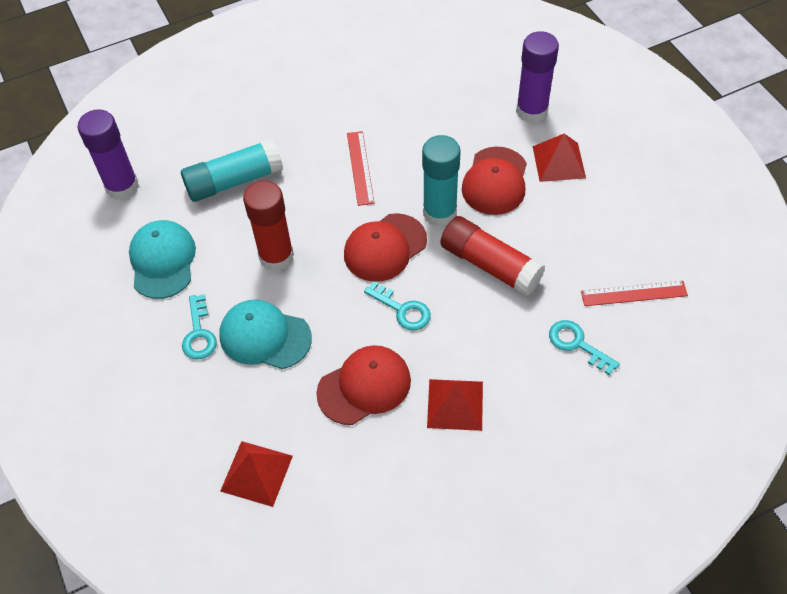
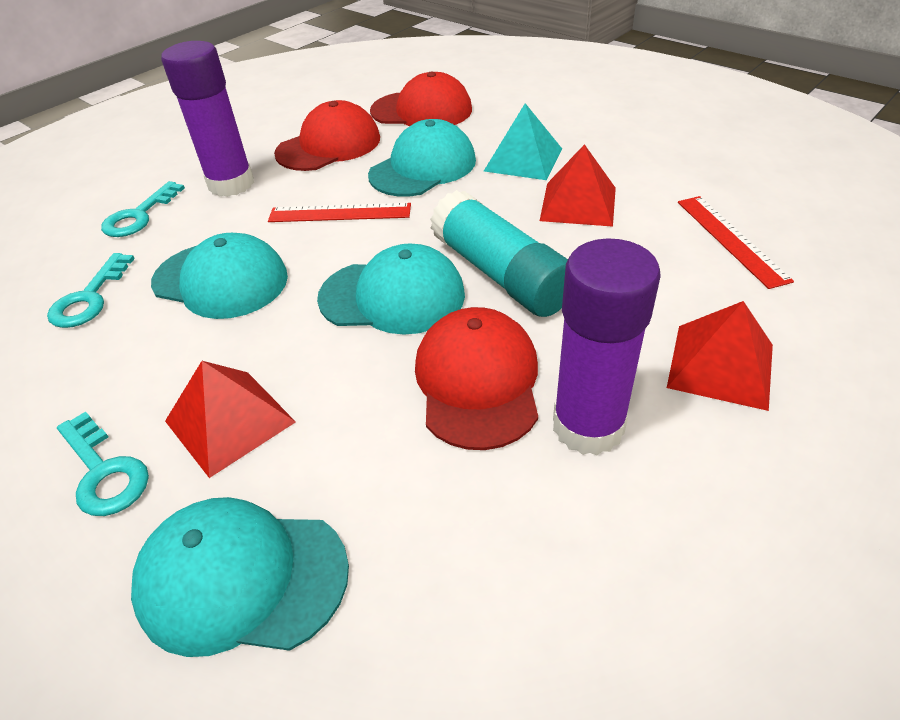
red glue stick: [243,181,294,271] [440,216,545,297] = 2 -> none = 0
turquoise cap: [129,220,196,299] [219,300,312,369] = 2 -> [131,497,349,657] [151,233,288,319] [317,243,465,335] [368,119,476,197] = 4
turquoise glue stick: [181,139,283,202] [422,135,461,227] = 2 -> [430,190,568,317] = 1
turquoise pyramid: none = 0 -> [484,103,562,180] = 1

